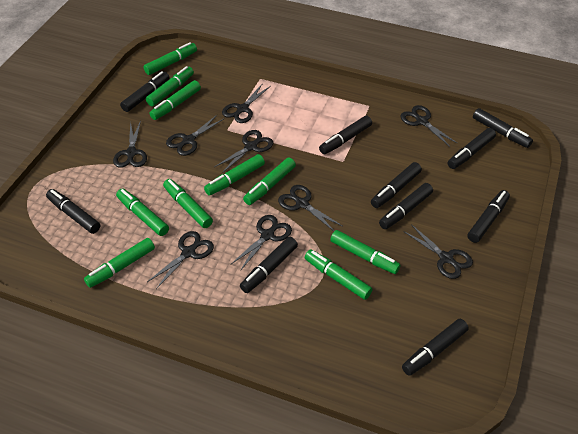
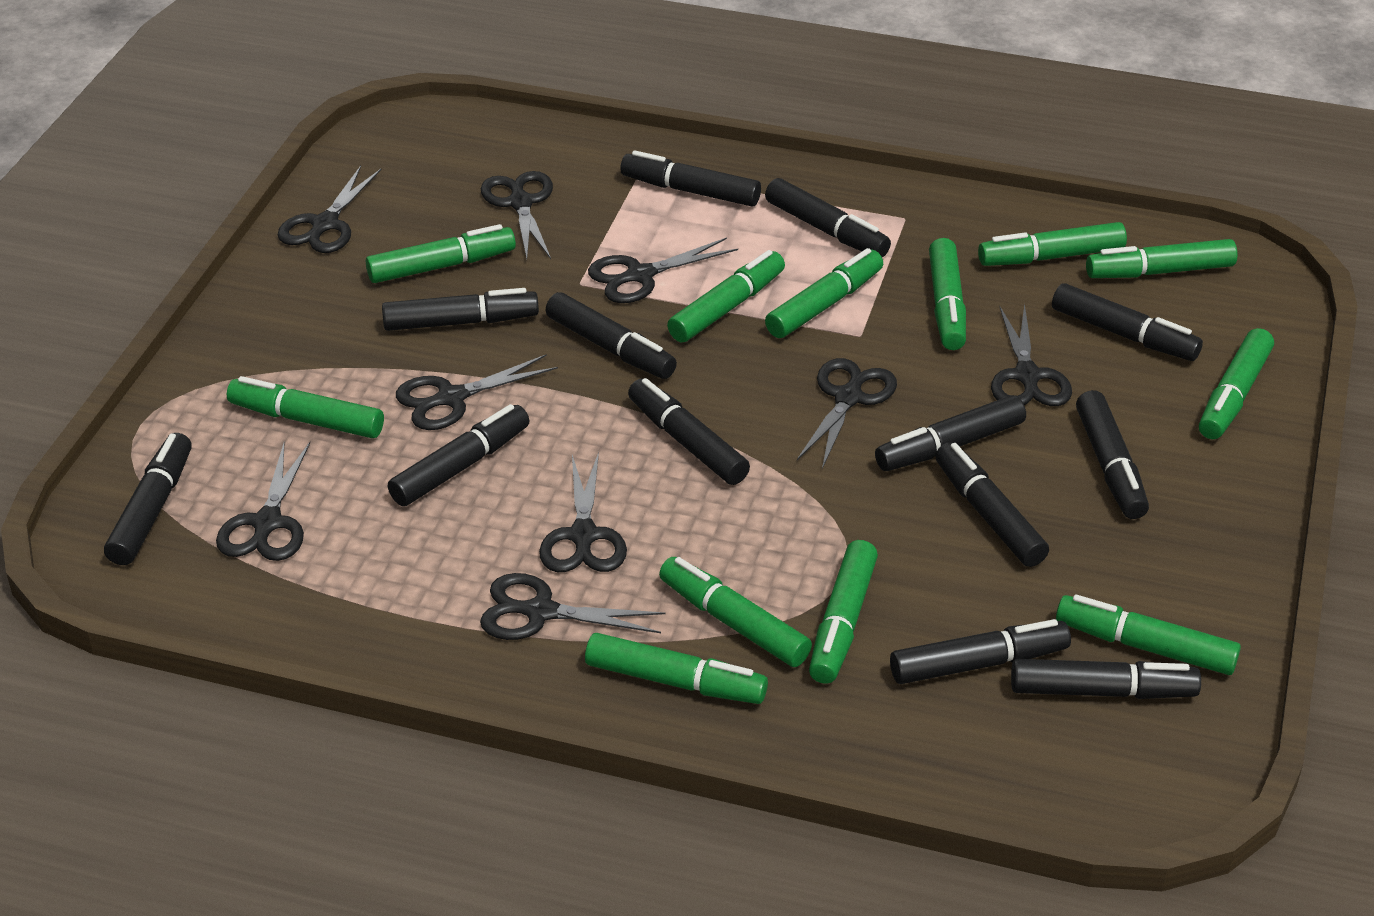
black marker: [46,189,100,234] [120,71,170,112] [240,237,298,293] [319,116,372,154] [371,162,422,208] [379,183,433,229] [402,319,469,376] [448,128,496,169] [467,190,510,243] [473,108,533,148] = 10 -> [104,433,192,565] [382,288,539,331] [388,404,530,506] [545,292,677,379] [620,150,761,206] [628,378,750,485] [765,178,891,257] [875,395,1026,471] [890,619,1071,684] [935,442,1049,567] [1011,659,1201,699] [1052,283,1203,361] [1076,390,1149,519] = 13
green marker: [84,238,155,288] [116,189,169,236] [143,42,197,75] [146,66,194,106] [150,80,201,120] [163,179,213,228] [204,154,265,196] [243,157,296,205] [305,249,373,300] [330,230,401,274] = 10 -> [227,376,384,438] [366,224,516,283] [585,633,768,704] [659,557,812,667] [667,250,785,342] [765,248,883,338] [809,540,878,684] [929,238,966,350] [978,222,1127,266] [1056,595,1241,675] [1086,239,1238,278] [1199,328,1274,439] = 12

